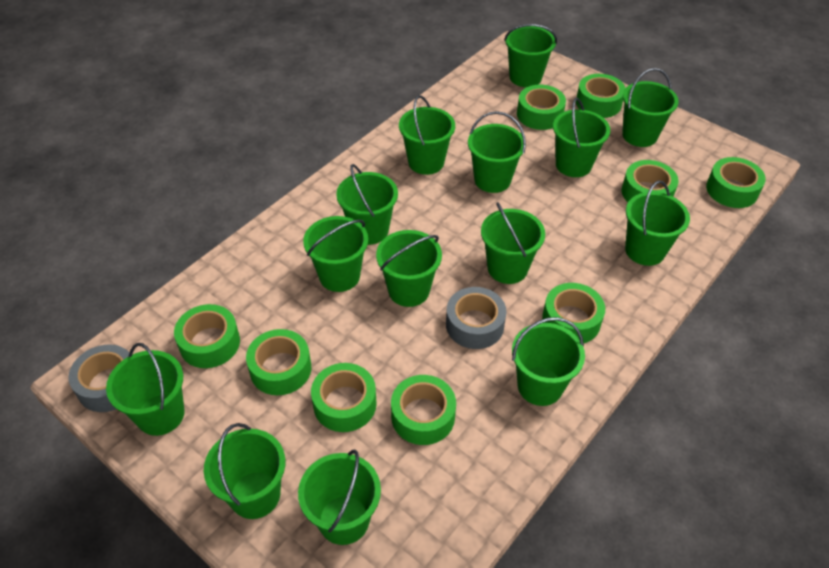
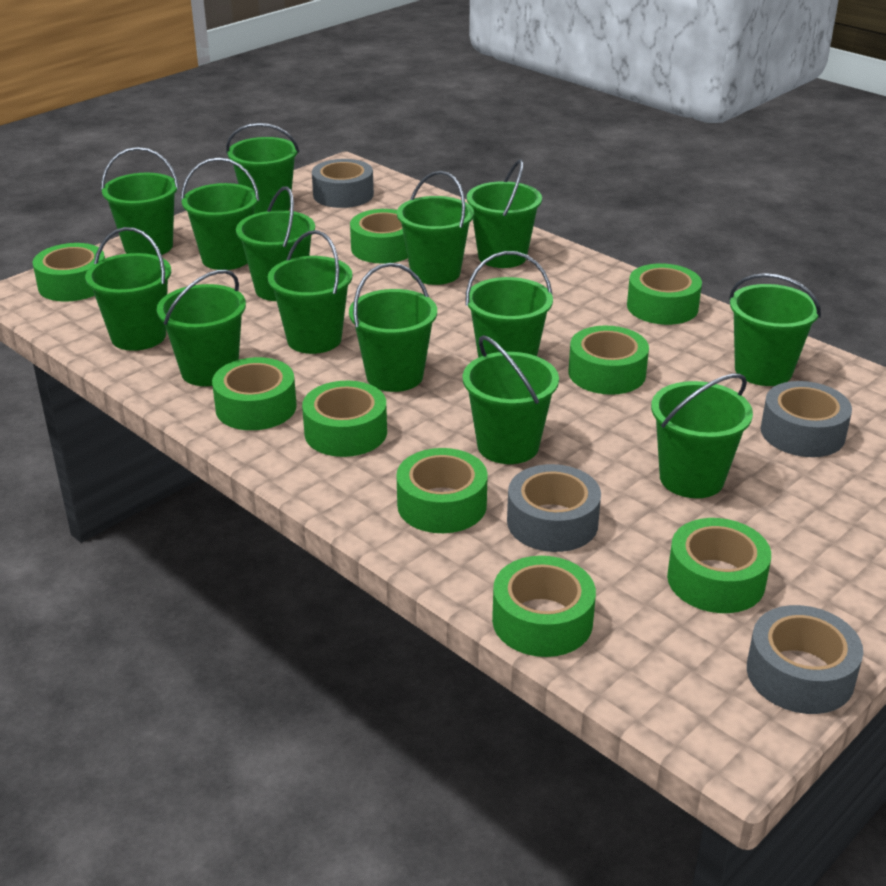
grey tape: [68,345,129,412] [446,287,507,349] = 2 -> [312,159,374,208] [507,464,601,552] [747,605,863,714] [761,381,852,457] = 4

